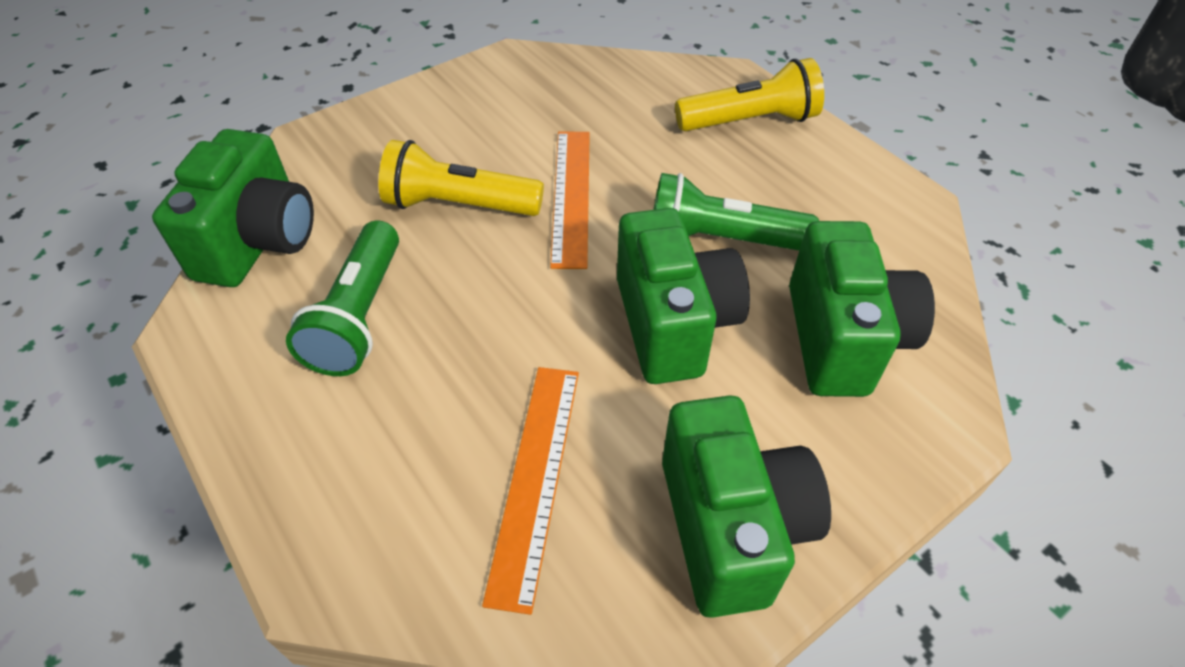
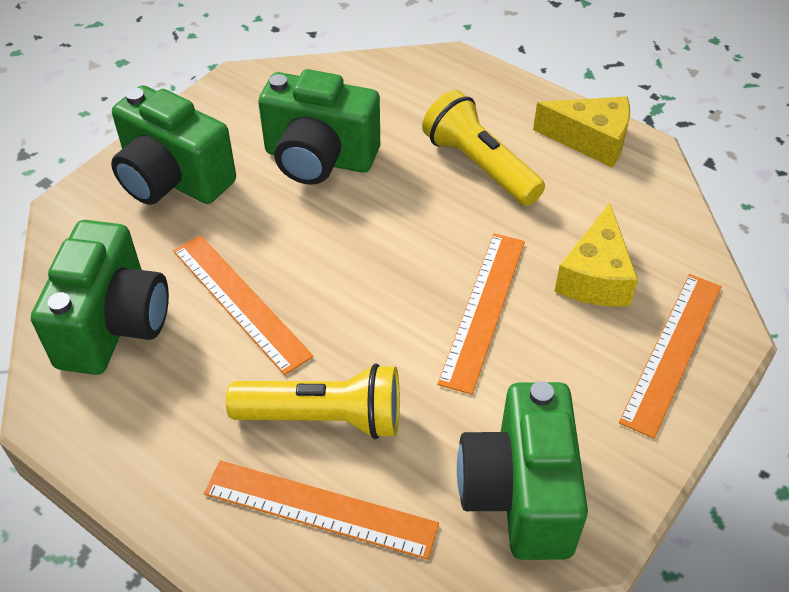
green flashlight: [286,220,399,376] [653,173,819,251] = 2 -> none = 0
orange ruler: [482,367,579,615] [550,132,590,269] = 2 -> [173,235,314,375] [204,460,439,560] [437,233,525,395] [619,274,722,439] = 4
yellow cheese: none = 0 -> [533,96,630,167] [554,203,638,307] = 2

